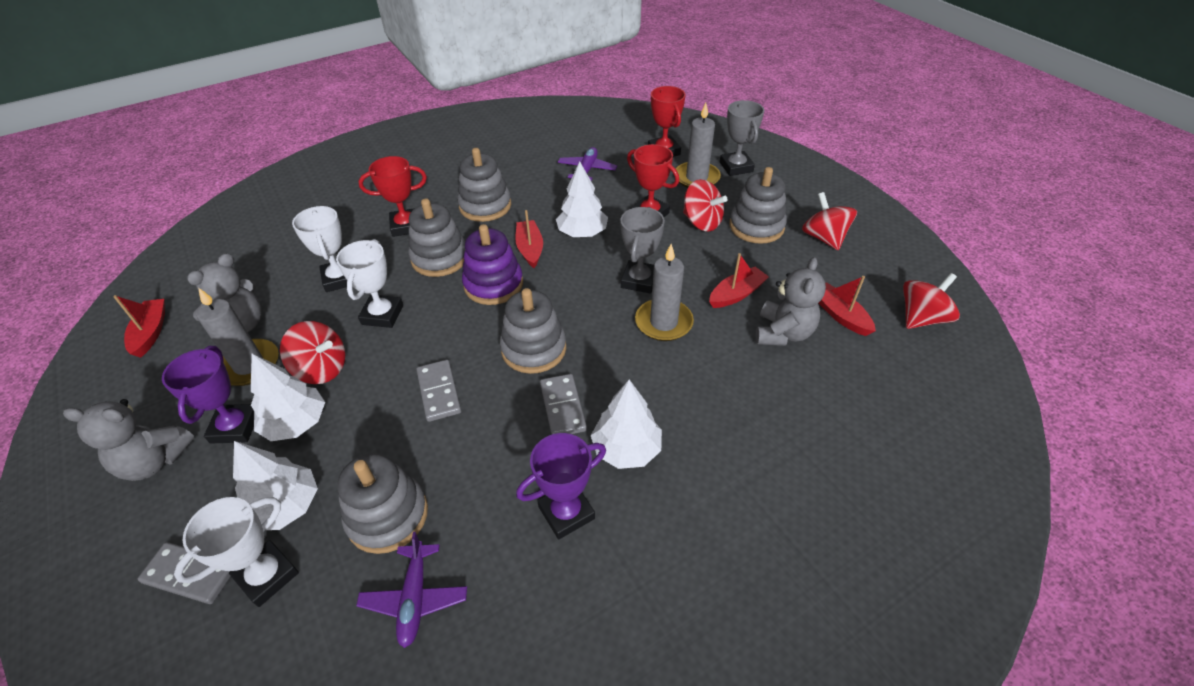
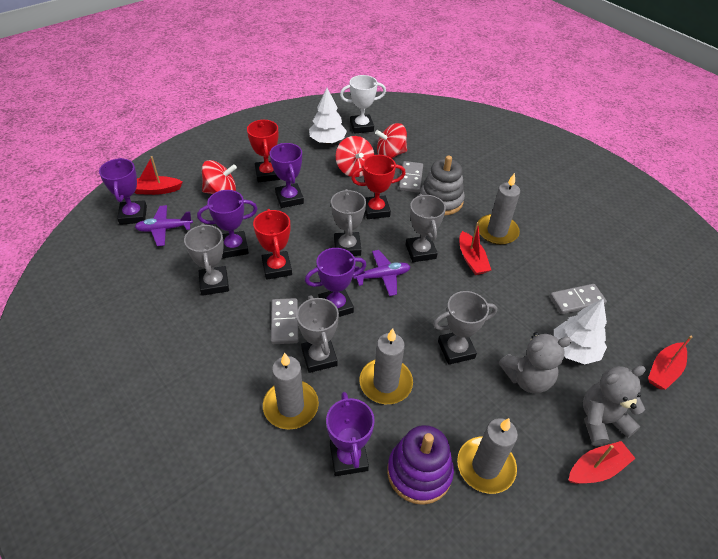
grey candle: [196,288,279,386] [635,244,694,341] [676,103,721,188] = 3 -> [263,352,319,429] [359,328,413,404] [457,418,518,494] [478,173,520,245] = 4
grey stacking toy: [337,453,428,554] [408,199,465,277] [457,148,511,222] [500,288,566,374] [730,167,787,244] = 5 -> [420,155,465,215] = 1
grey teddy bear: [63,399,195,481] [187,253,262,332] [756,257,826,346] = 3 -> [499,332,571,394] [583,366,646,446] = 2
grey trophy: [620,207,665,293] [720,100,764,176] = 2 -> [184,223,229,296] [297,295,339,373] [331,189,366,256] [406,194,446,262] [433,291,497,365] = 5
purple trophy: [162,346,254,444] [516,433,606,539] = 2 -> [99,158,147,225] [197,190,258,258] [270,143,304,208] [305,248,366,317] [326,392,375,476] = 5
red spinning top: [280,321,345,384] [683,179,728,231] [802,192,857,250] [903,273,960,329] = 4 -> [202,160,237,194] [336,136,374,177] [375,123,407,158] = 3
white tree: [233,441,318,530] [251,354,325,441] [556,161,608,237] [591,380,662,469] = 4 -> [309,88,347,144] [554,299,607,364] = 2
white trophy: [174,497,299,607] [292,206,347,292] [336,239,403,328] = 3 -> [340,75,386,134] = 1

